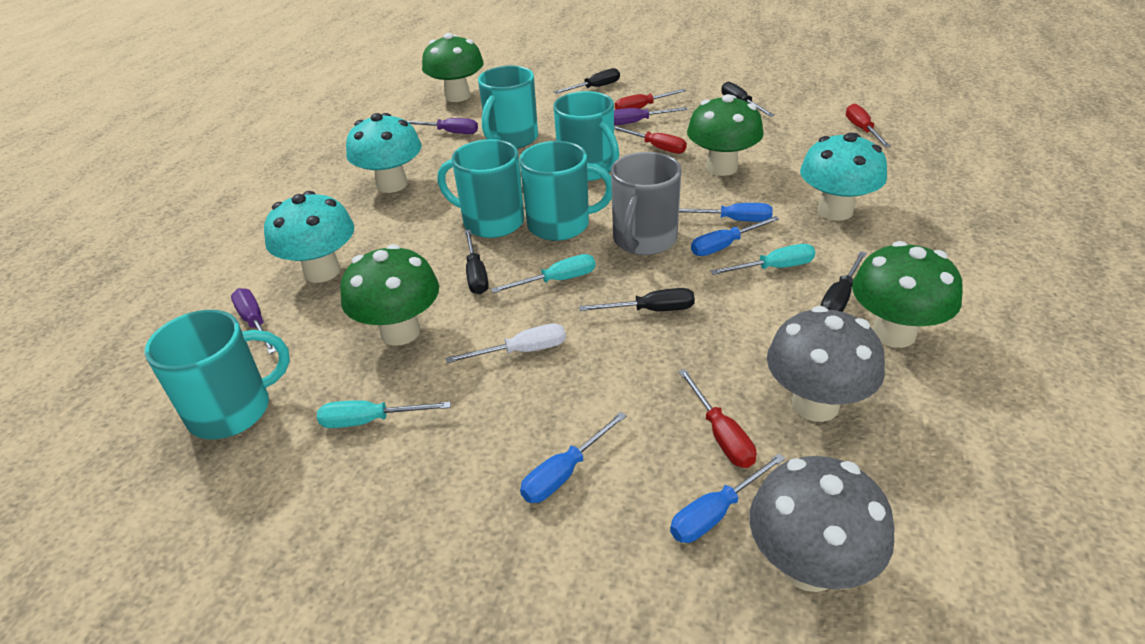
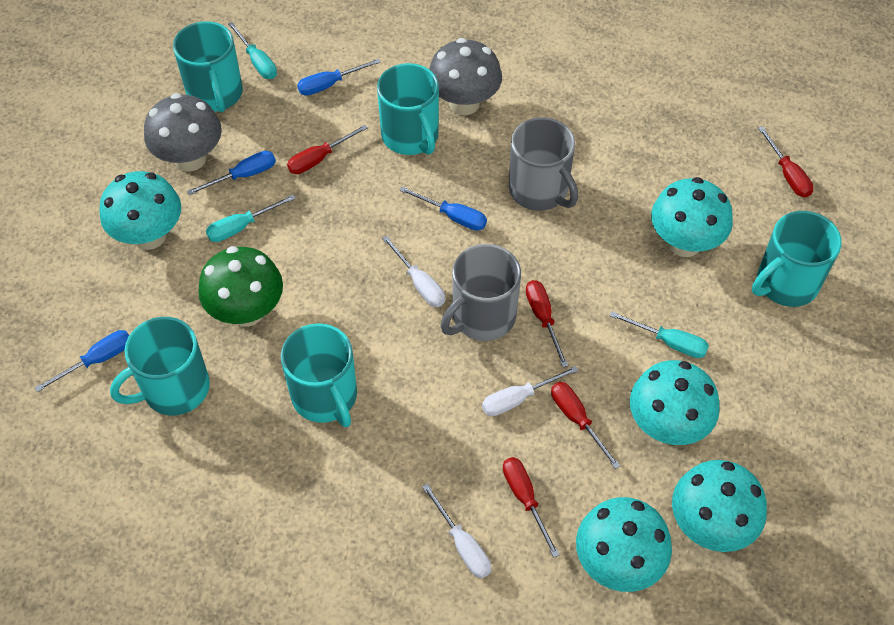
black screwdriver: [465,230,489,295] [554,68,620,94] [579,288,695,311] [721,82,775,117] [821,251,867,312] = 5 -> none = 0
green mushroom: [340,244,439,346] [422,33,484,102] [687,94,764,176] [852,241,963,348] = 4 -> [198,246,283,327] = 1
grey mug: [611,152,681,255] = 1 -> [441,244,521,341] [509,117,578,211] = 2
purple screwdriver: [231,288,276,354] [407,118,478,134] [614,107,688,125] = 3 -> none = 0
red screwdriver: [614,126,687,154] [615,89,686,110] [678,369,756,468] [846,103,891,148] = 4 -> [287,125,368,174] [503,457,560,558] [526,280,568,367] [551,382,621,469] [758,126,813,197] = 5
turquoise mushroom: [264,191,354,283] [346,113,421,193] [800,133,887,220] = 3 -> [99,171,181,250] [576,497,672,592] [630,360,720,445] [651,177,733,257] [672,460,767,552] = 5
white screwdriver: [446,323,566,363] = 1 -> [382,235,445,307] [422,483,491,578] [482,366,579,416] = 3

